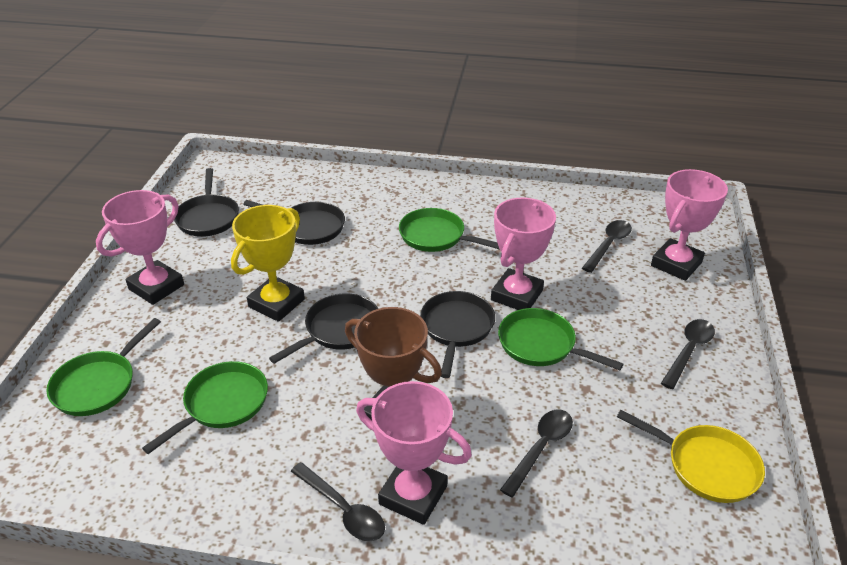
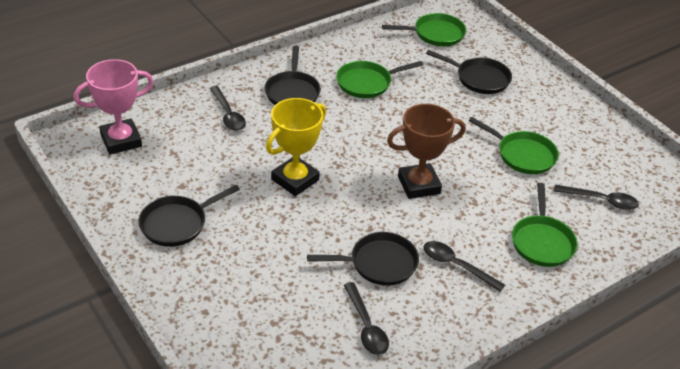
pink trophy: [96,190,184,305] [356,381,472,525] [491,198,556,310] [651,169,728,281] = 4 -> [74,59,154,155] = 1
yellow pan: [617,410,765,503] = 1 -> none = 0

